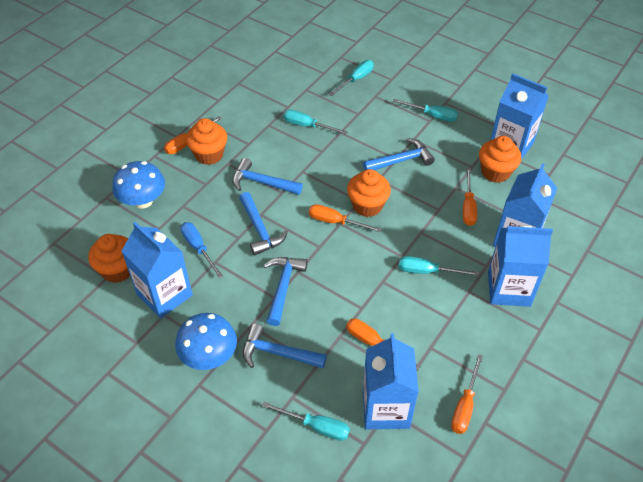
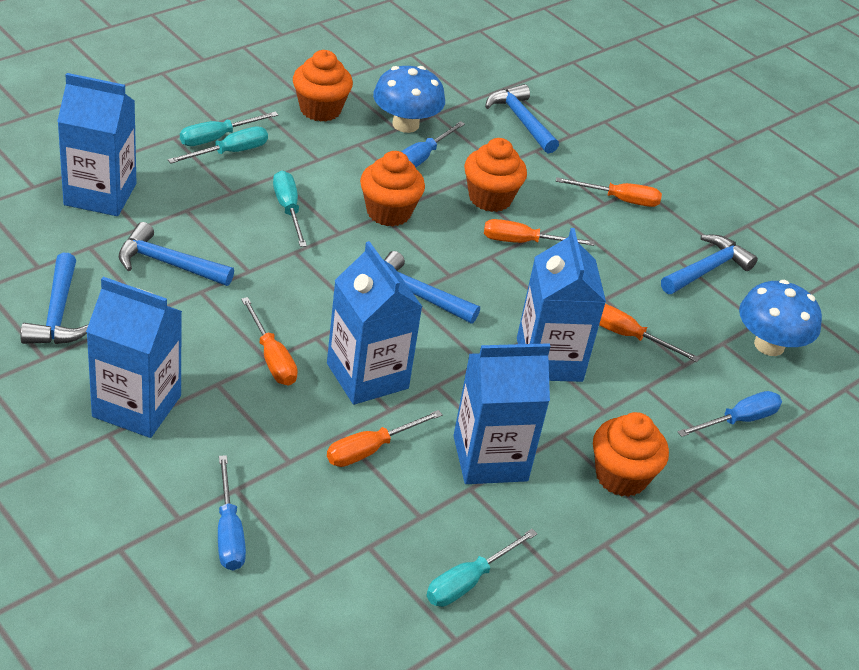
blue screwdriver: [181,222,223,278] = 1 -> [218,455,246,571] [401,121,465,167] [677,391,782,437] = 3
turquoise screwdriver: [262,402,350,441] [283,110,348,134] [329,60,374,96] [393,99,458,122] [399,256,479,276] = 5 -> [168,126,268,164] [180,112,278,146] [273,171,307,247] [426,529,537,607] = 4

